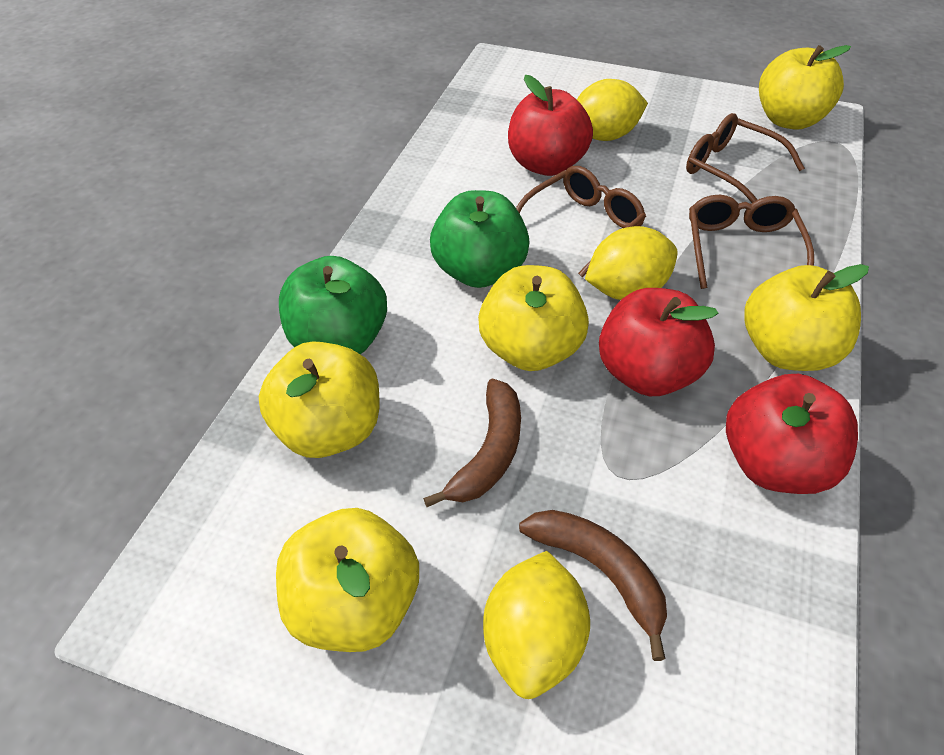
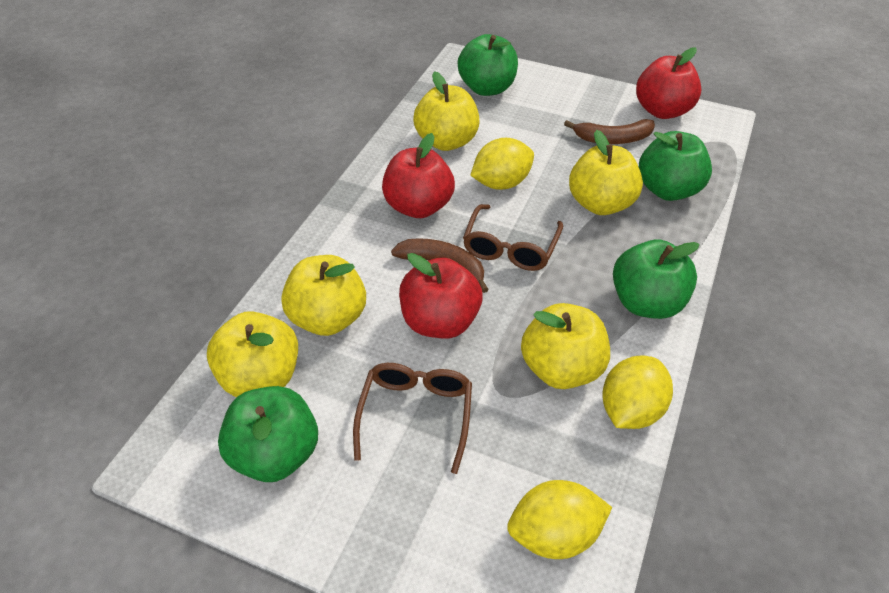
brown glasses: [516,166,646,278] [686,113,805,203] [689,195,814,289] = 3 -> [353,363,472,474] [463,204,563,271] = 2
green apple: [279,256,387,354] [430,190,530,288] = 2 -> [218,386,318,482] [458,34,518,96] [613,240,700,319] [639,131,712,201] = 4

